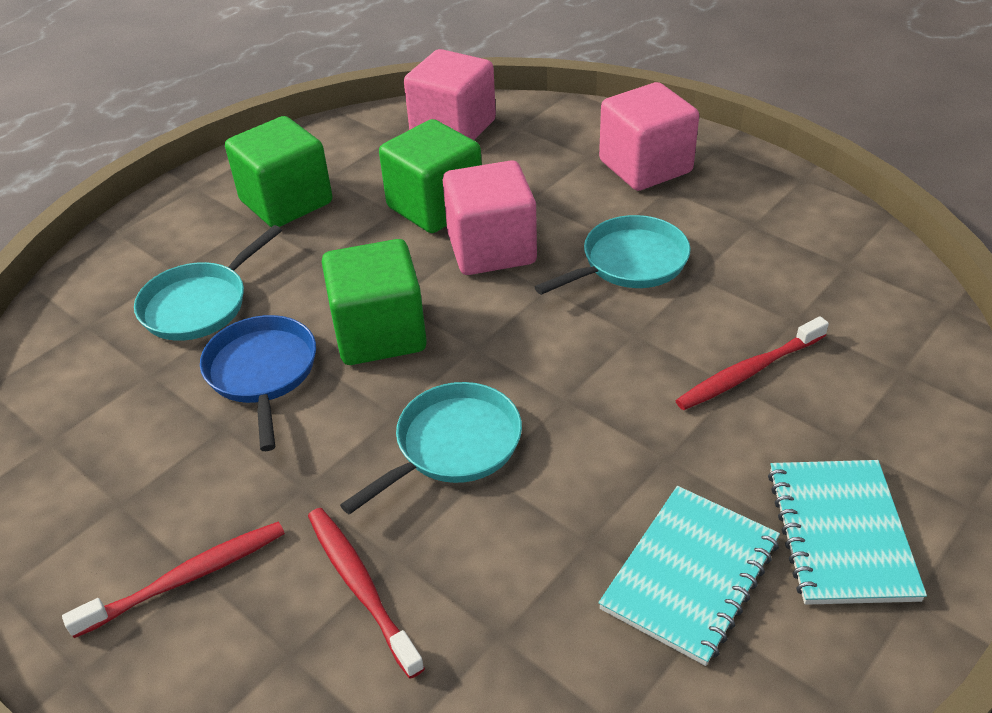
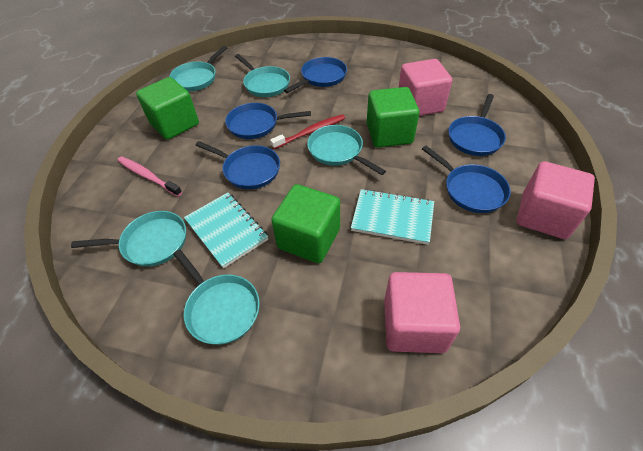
blue pan: [200,315,316,451] = 1 -> [196,141,280,189] [225,103,311,139] [284,57,347,93] [422,146,511,213] [448,94,506,156] = 5
pink toothbrush: none = 0 -> [117,156,182,197] = 1
red toothbrush: [62,521,285,638] [308,508,425,679] [675,316,829,410] = 3 -> [270,114,345,149] = 1
turquoise pan: [134,225,282,341] [340,382,522,515] [535,215,691,295] = 3 -> [71,211,186,267] [169,46,228,91] [173,249,260,345] [235,54,290,97] [307,125,386,175] = 5

